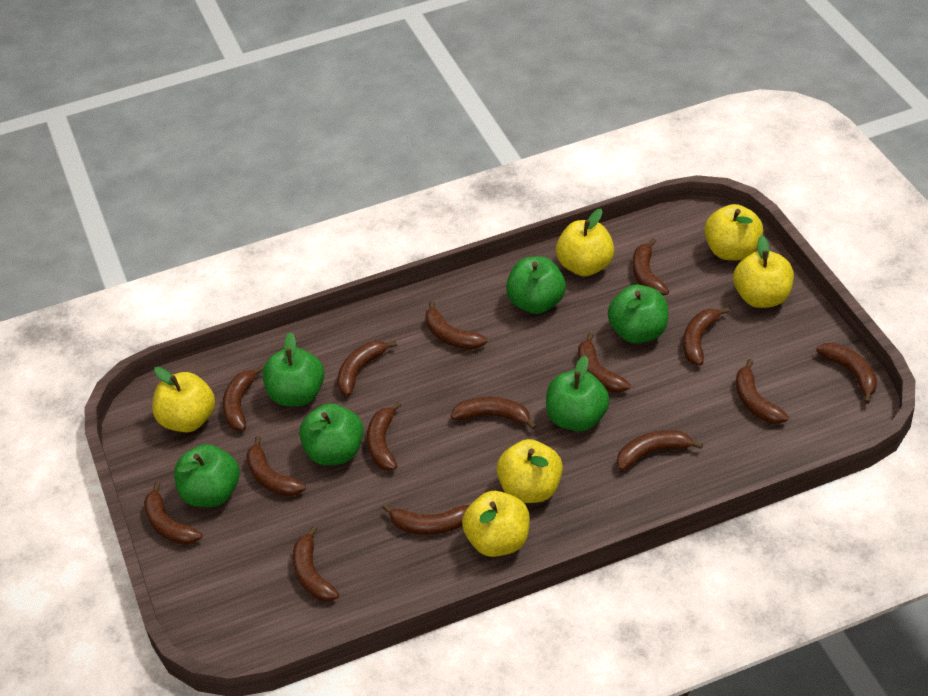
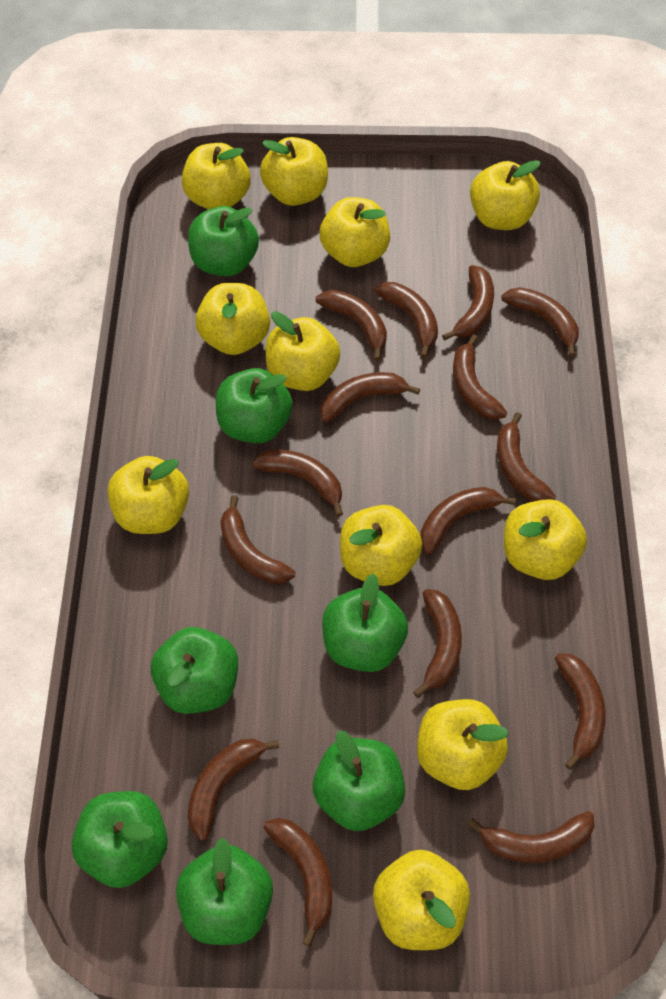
green apple: [174,444,240,507] [262,332,324,406] [299,403,364,465] [506,256,566,314] [546,355,609,431] [608,284,668,344] = 6 -> [72,791,168,888] [151,627,238,714] [176,837,273,945] [188,206,259,276] [216,368,293,443] [313,730,405,831] [322,573,408,672] = 7
yellow apple: [152,367,215,432] [462,491,530,557] [496,439,563,503] [556,209,614,276] [704,204,763,261] [733,236,794,308] = 6 -> [108,456,189,534] [182,143,250,209] [196,283,270,355] [260,137,328,206] [265,311,340,391] [319,197,390,267] [340,505,422,586] [373,850,470,950] [417,699,509,790] [470,160,541,230] [504,499,587,580] = 11

